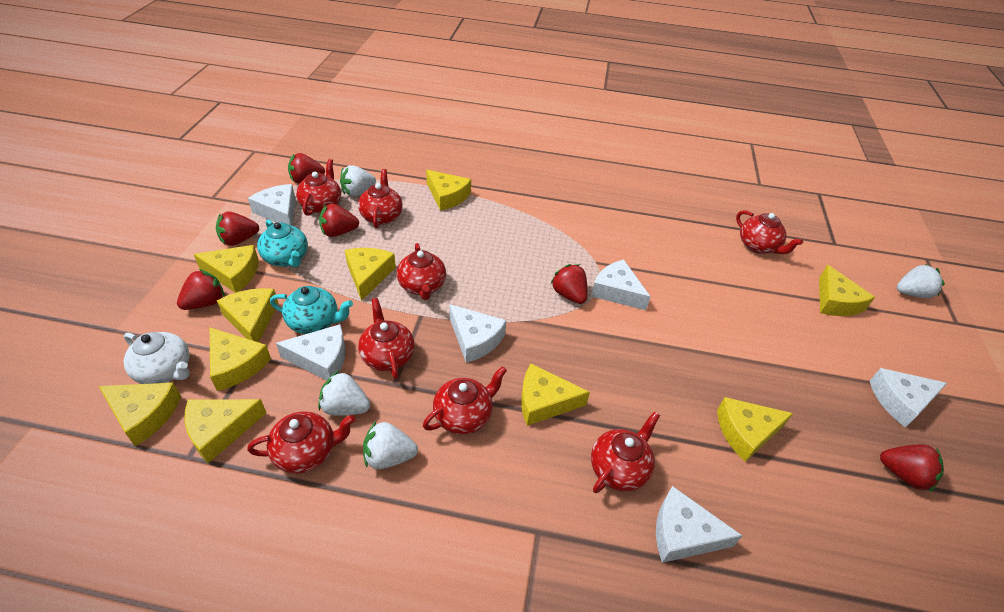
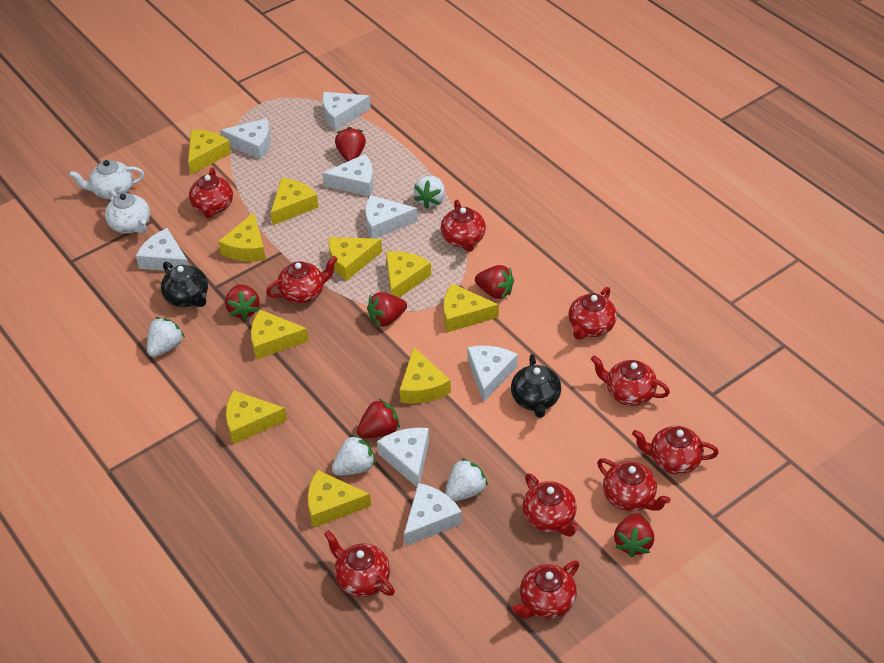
black teapot: none = 0 -> [161,262,208,307] [511,354,561,418] = 2
red teapot: [247,411,355,474] [296,159,341,216] [358,169,403,228] [358,298,415,379] [397,243,446,300] [423,366,507,434] [591,412,660,493] [736,210,803,254] = 8 -> [189,167,233,218] [266,256,338,304] [324,530,395,597] [441,200,486,252] [512,561,579,619] [522,473,580,537] [568,287,617,340] [591,355,670,406] [597,458,671,511] [632,426,719,474] = 10
turquoise teapot: [257,219,308,267] [270,286,353,334] = 2 -> none = 0
white cheese: [248,184,296,226] [276,324,345,380] [449,304,506,363] [591,260,651,310] [656,486,742,563] [870,368,947,428] = 6 -> [136,228,188,271] [220,118,271,160] [322,92,371,131] [323,154,374,196] [365,195,418,238] [377,428,429,487] [404,483,462,546] [467,346,518,402] = 8
white teapot: [124,332,190,384] = 1 -> [69,160,144,199] [105,190,150,234] = 2

